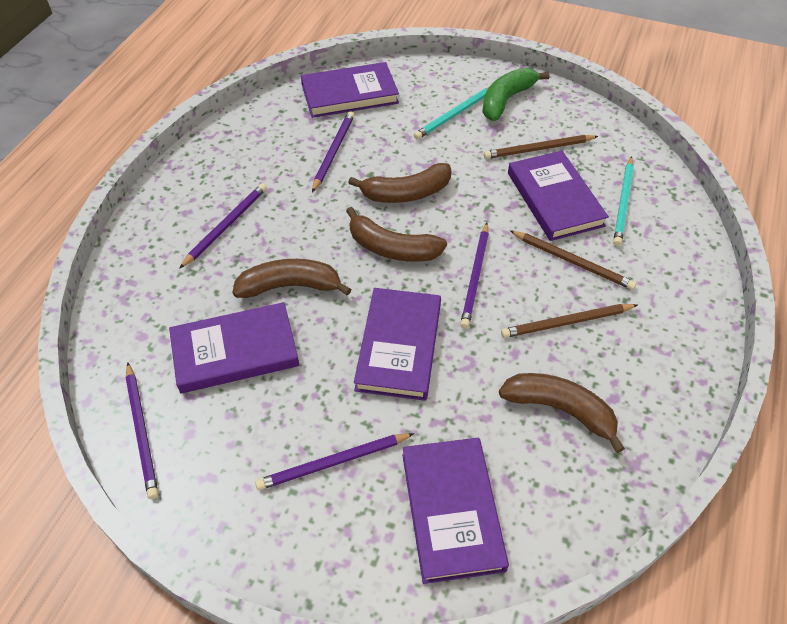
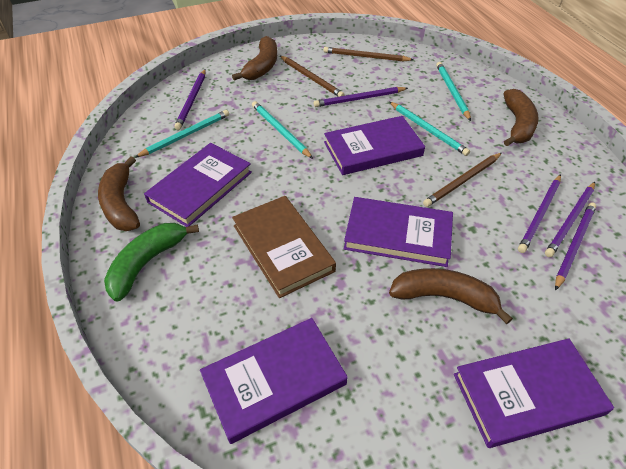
brown book: none = 0 -> [232,196,336,298] = 1
turquoise pencil: [414,87,489,140] [613,156,634,246] = 2 -> [134,110,229,158] [252,101,313,159] [390,102,470,156] [436,62,471,121] = 4

